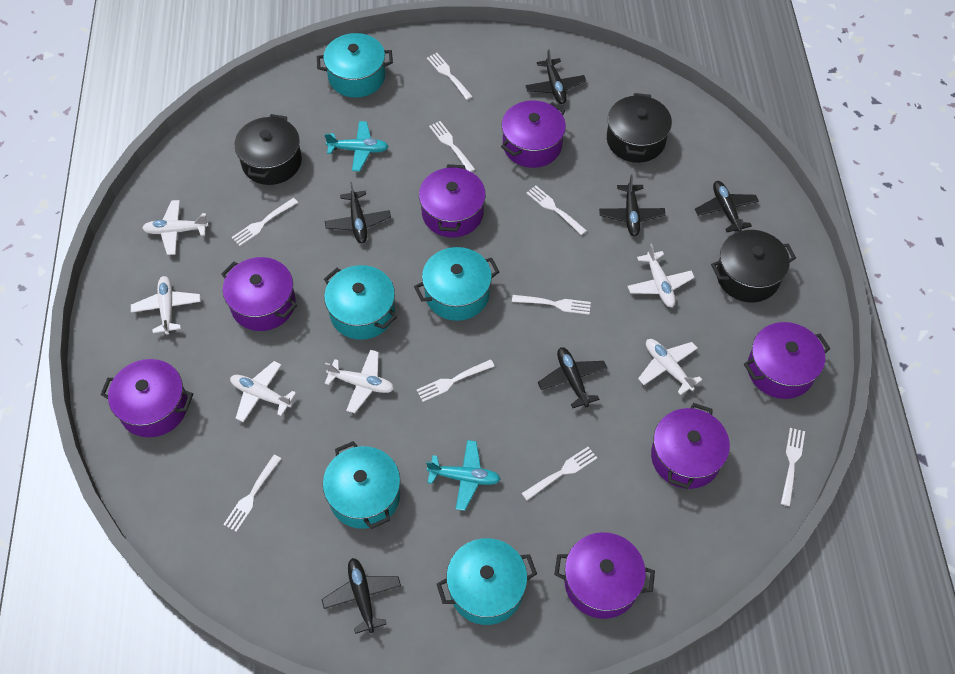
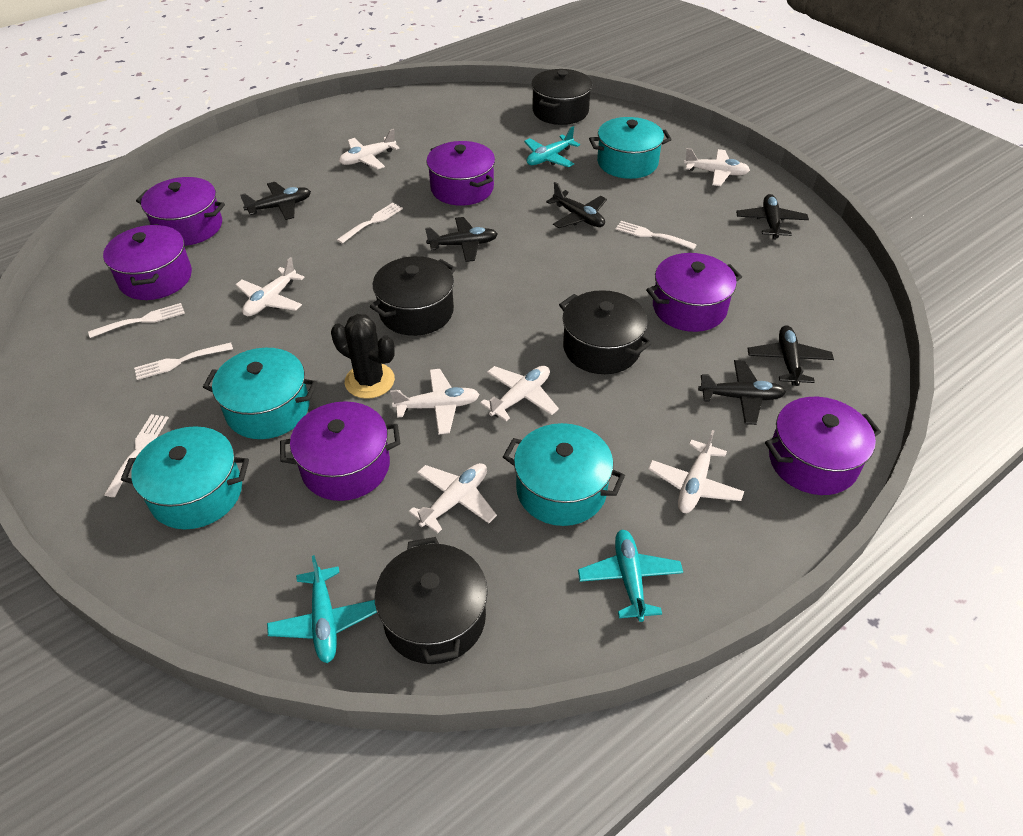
black cactus: none = 0 -> [331,314,395,399] = 1
black pot: [234,114,302,185] [607,93,672,163] [711,230,796,302] = 3 -> [370,256,456,336] [375,537,488,664] [531,69,592,125] [559,290,652,374] = 4
purple pot: [100,359,193,437] [221,257,297,331] [419,164,486,237] [501,100,566,168] [554,532,655,619] [651,403,730,489] [744,322,831,399] = 7 -> [103,224,192,300] [136,177,225,246] [280,401,400,501] [426,141,495,206] [646,253,742,332] [765,397,881,495] = 6
turquoise plane: [324,121,389,171] [426,440,501,511] = 2 -> [267,555,377,663] [524,126,580,167] [578,530,683,622] = 3
turquoise pot: [317,33,393,98] [323,441,400,529] [324,265,397,340] [414,247,499,321] [437,538,537,625] = 5 -> [121,426,249,529] [203,348,317,439] [503,423,625,526] [589,117,672,179] = 4
white fork: [223,455,281,532] [232,198,298,246] [417,359,495,402] [427,53,473,100] [429,121,475,172] [512,295,591,315] [522,447,597,500] [526,186,587,235] [781,428,805,506] = 9 -> [88,303,185,338] [104,414,169,497] [134,342,233,380] [337,203,403,244] [616,221,697,250] = 5
white plane: [131,276,201,335] [142,200,209,255] [230,361,296,422] [325,350,394,413] [627,244,695,307] [638,339,702,395] = 6 -> [235,257,305,316] [339,129,400,169] [390,369,480,435] [409,463,497,533] [480,366,559,421] [648,430,744,513] [684,148,750,186] = 7

